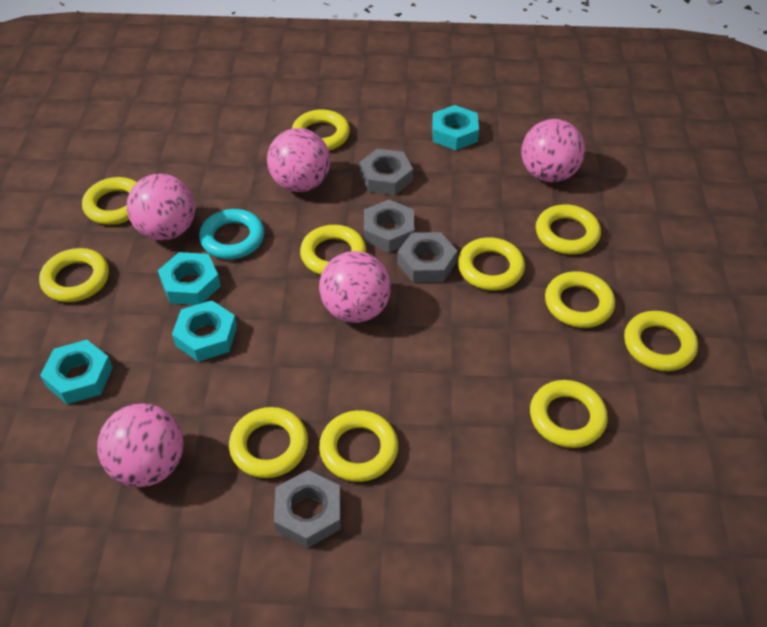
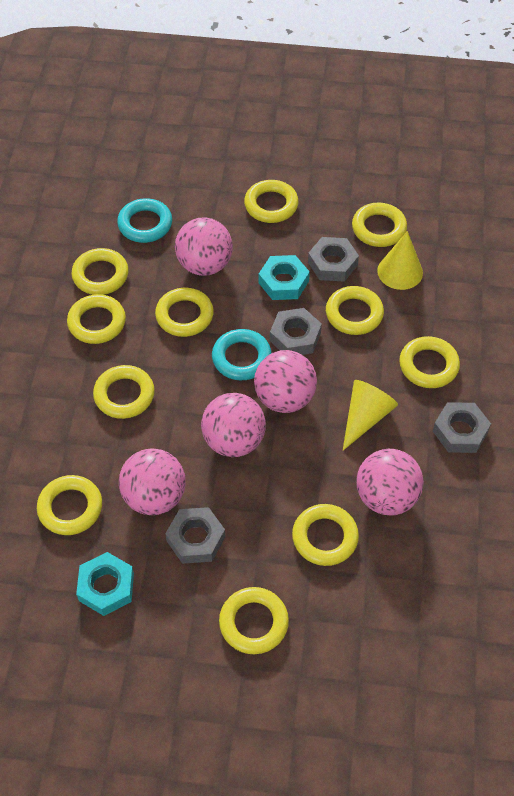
turquoise nut: [40,340,113,404] [158,252,221,305] [172,300,237,362] [432,105,479,150] = 4 -> [76,552,134,616] [259,255,310,300] = 2
turquoise ring: [199,209,265,259] = 1 -> [117,198,172,243] [212,329,271,380] = 2
yellow cone: none = 0 -> [343,380,398,450] [377,231,423,290] = 2

